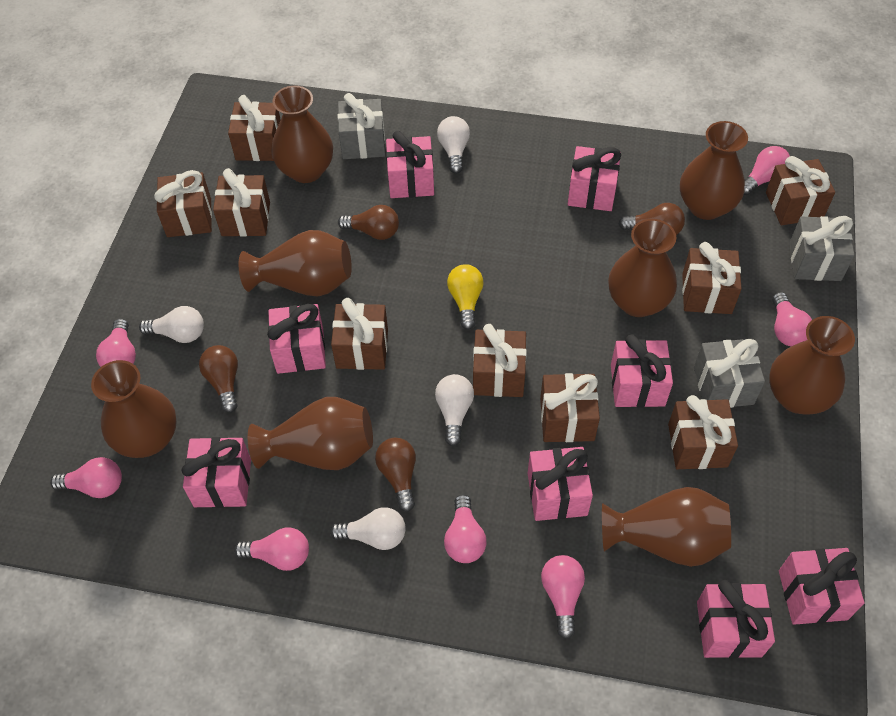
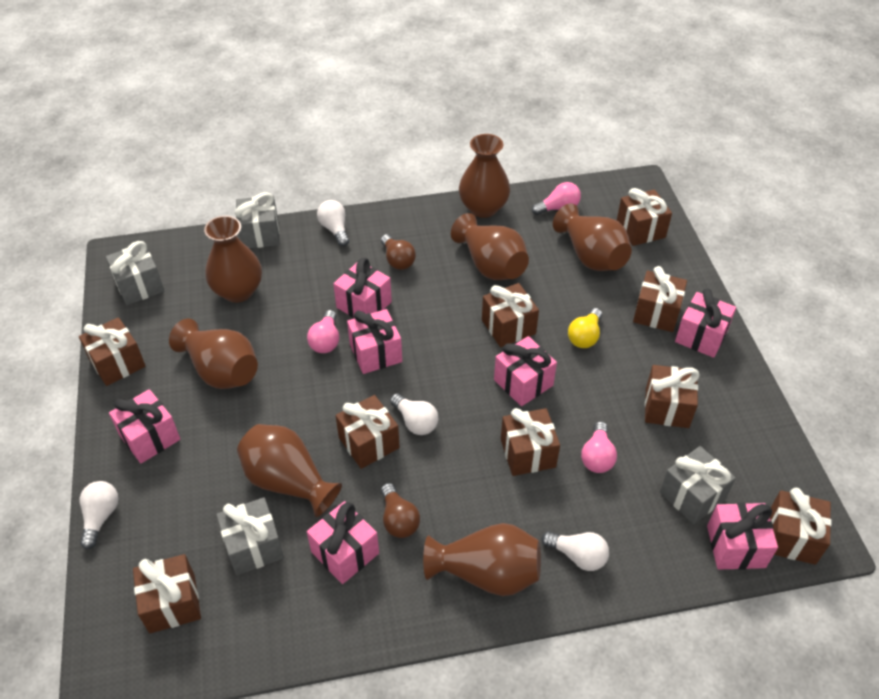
brown light bulb: [199,345,238,413] [338,205,399,240] [375,438,416,512] [618,203,685,235] = 4 -> [381,234,416,270] [381,483,420,538] = 2
brown vase: [91,360,177,458] [239,230,352,297] [248,397,373,470] [271,86,333,183] [602,487,731,567] [608,219,677,317] [680,121,748,220] [769,316,855,415] = 8 -> [169,319,258,389] [204,216,262,303] [237,424,342,517] [423,523,541,596] [451,213,529,280] [459,134,510,218] [553,203,632,271] = 7
grey gift: [338,93,385,159] [694,339,765,408] [789,216,855,281] = 3 -> [106,241,164,305] [216,497,284,575] [234,192,279,248] [660,446,736,524] = 4
pink gift: [181,437,251,508] [267,304,326,374] [386,131,434,198] [528,447,593,521] [568,146,621,211] [611,334,673,407] [697,580,775,658] [779,548,864,625] = 8 -> [109,389,180,464] [307,501,379,584] [333,258,392,318] [347,309,402,374] [494,336,557,406] [675,289,736,358] [707,503,778,570] = 7
pink light bulb: [50,457,122,498] [96,319,136,367] [234,527,309,571] [444,494,487,563] [541,555,585,639] [744,146,790,195] [772,292,812,346] = 7 -> [307,310,339,353] [532,182,581,215] [581,421,617,473] = 3

